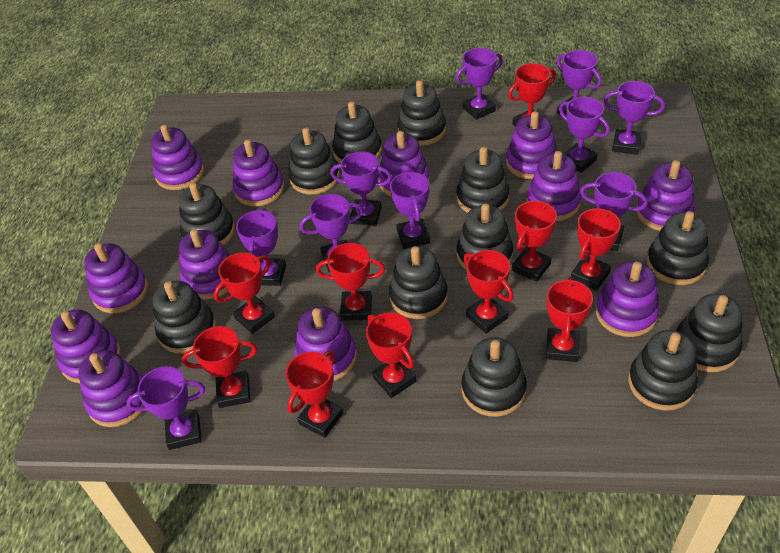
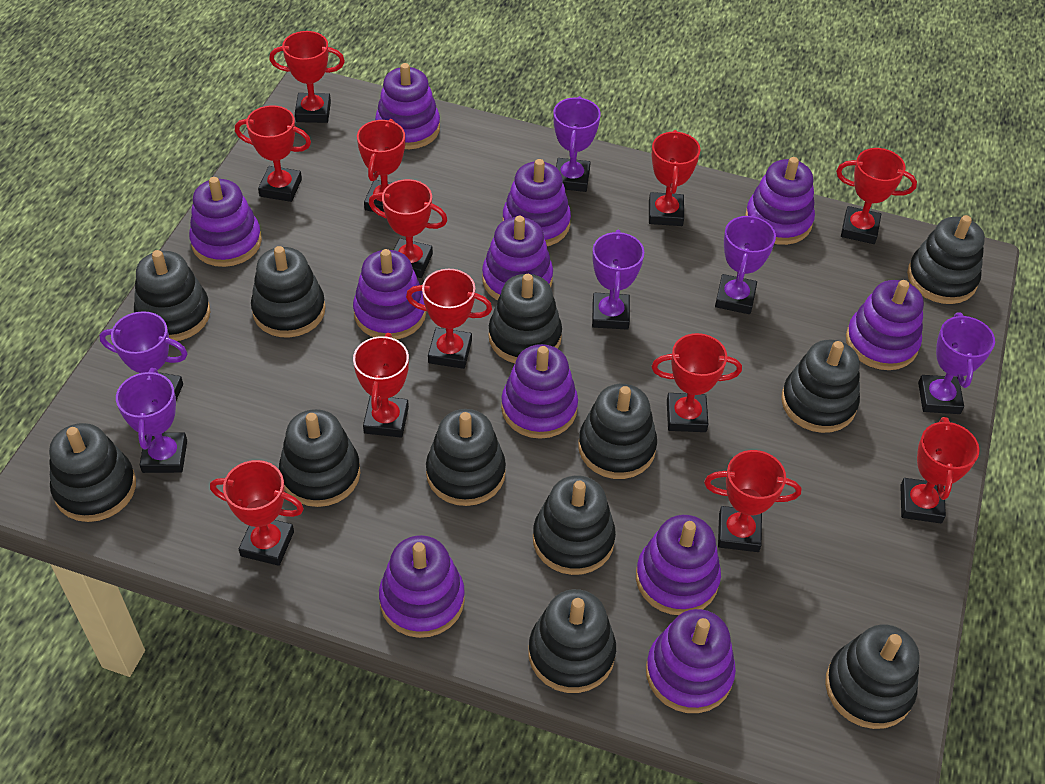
purple stacking toy: [51,309,121,383] [78,350,144,427] [84,243,148,313] [151,125,204,190] [179,229,230,300] [232,139,285,206] [294,307,357,381] [378,131,430,197] [506,111,557,180] [526,151,581,221] [596,261,660,337] [636,160,695,231] = 12 -> [189,177,262,267] [353,249,426,340] [375,63,440,149] [379,535,465,638] [482,216,553,301] [501,344,578,439] [502,159,571,246] [636,515,721,615] [646,609,736,713] [745,157,815,245] [846,280,924,370] = 11
purple trophy: [126,366,205,450] [236,208,286,286] [300,194,363,272] [330,151,392,226] [390,171,430,249] [456,48,503,120] [557,50,602,115] [559,97,610,173] [580,172,647,251] [603,81,665,155] = 10 -> [99,311,188,400] [116,368,187,473] [553,96,601,192] [592,230,644,330] [715,214,776,314] [918,312,995,414] = 6
red trophy: [182,326,257,408] [214,252,275,334] [285,351,343,438] [316,243,385,321] [366,312,417,398] [463,250,514,334] [508,63,556,127] [512,201,557,282] [546,277,593,362] [571,208,621,291] = 10 -> [210,460,304,566] [235,105,311,202] [269,31,345,123] [353,333,409,438] [357,119,405,212] [369,179,448,278] [406,269,492,369] [649,130,700,226] [652,333,742,432] [704,450,801,552] [836,148,917,244] [900,417,980,523] = 12

